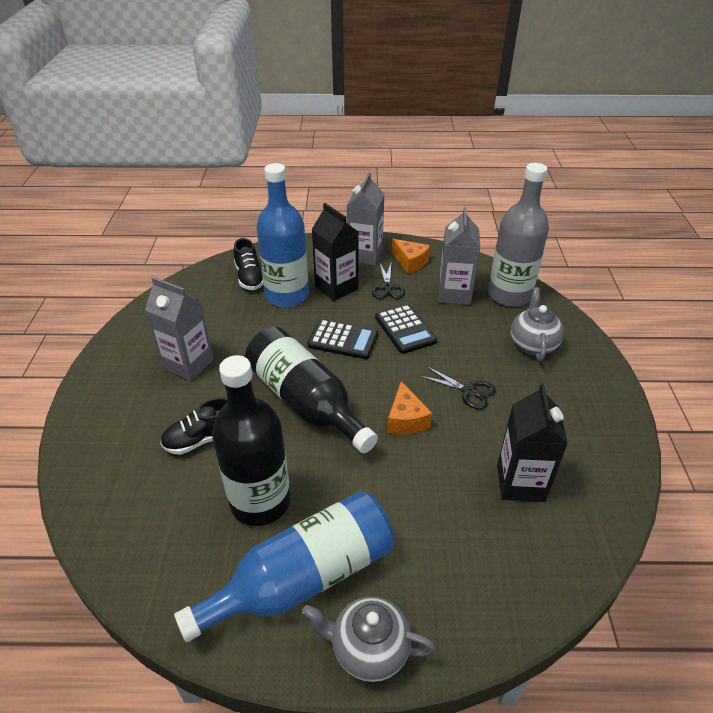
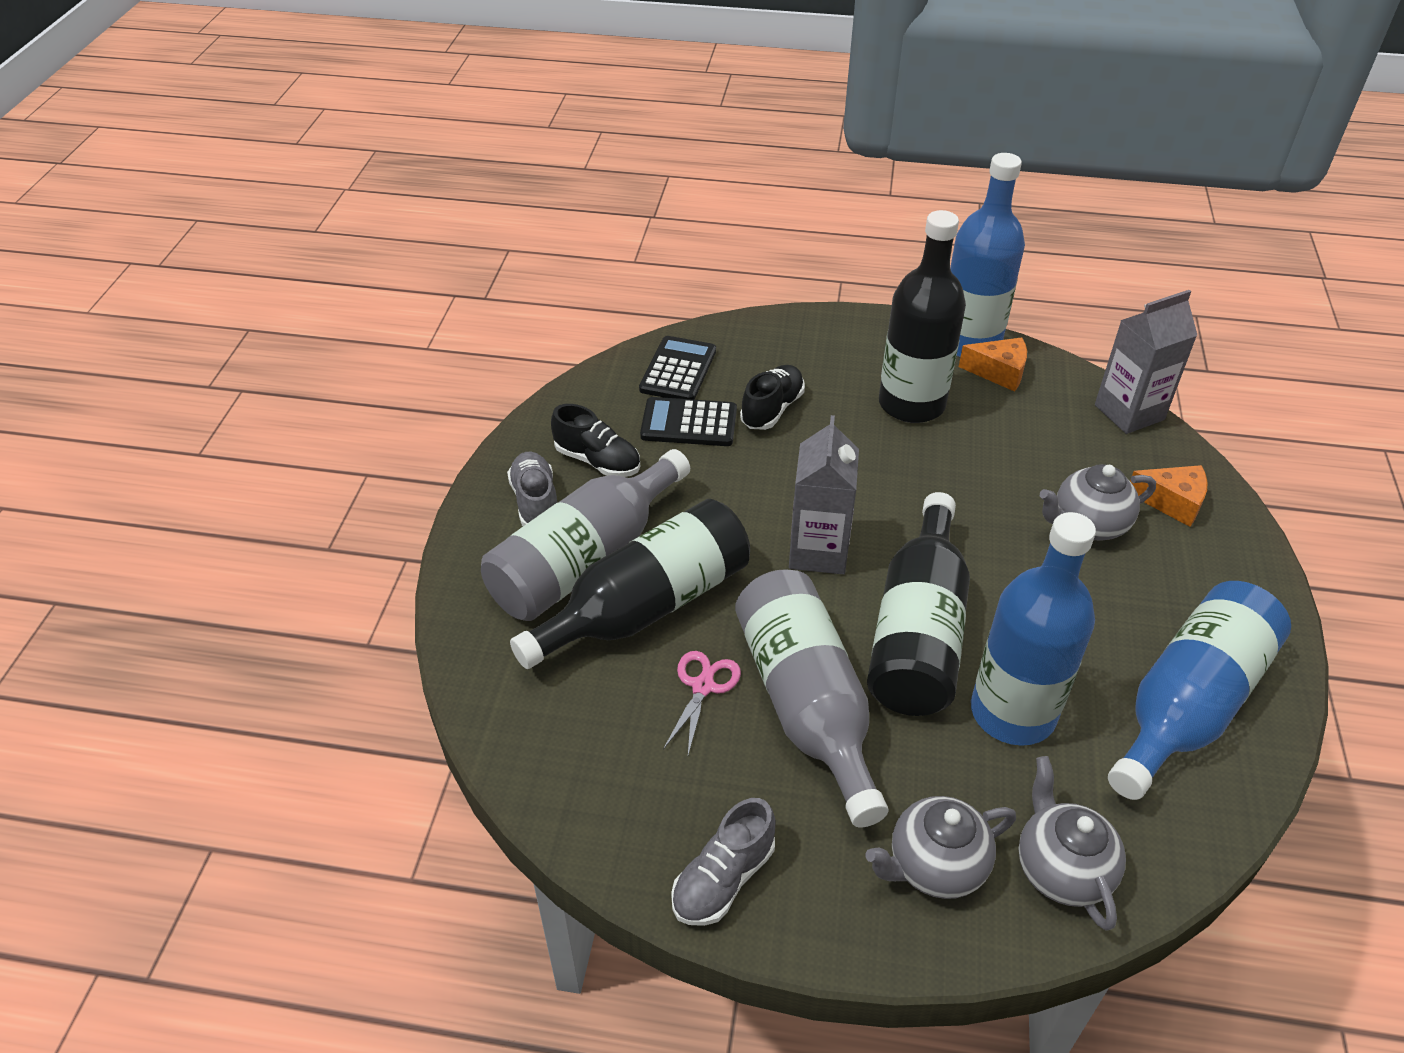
black bottle: [212,355,291,526] [245,327,378,453] = 2 -> [510,499,750,669] [867,492,970,716] [879,210,966,423] = 3
black carton: [312,203,358,301] [497,383,568,502] = 2 -> none = 0
black scissors: [372,261,405,299] [420,367,496,409] = 2 -> none = 0
blue bottle: [174,491,394,642] [256,163,309,307] = 2 -> [950,153,1025,357] [971,512,1096,746] [1108,581,1291,800] = 3
grey bottle: [488,163,549,307] = 1 -> [481,449,690,621] [735,569,888,827] = 2
grey carton: [145,277,214,381] [347,172,385,266] [439,207,480,305] = 3 -> [789,415,859,574] [1095,290,1197,434] = 2
grey shoe: none = 0 -> [507,452,557,526] [671,798,776,926] = 2
grey teapot: [302,596,436,682] [511,287,564,361] = 2 -> [866,796,1016,899] [1018,756,1126,931] [1040,464,1156,540] = 3
pink scissors: none = 0 -> [663,651,741,755] = 1

